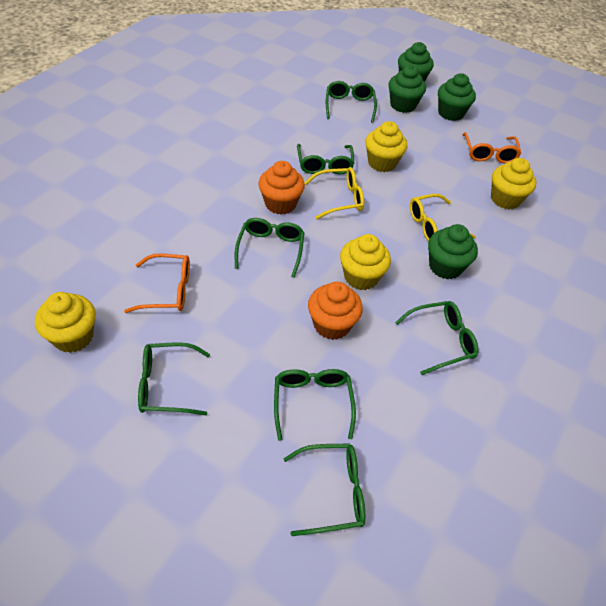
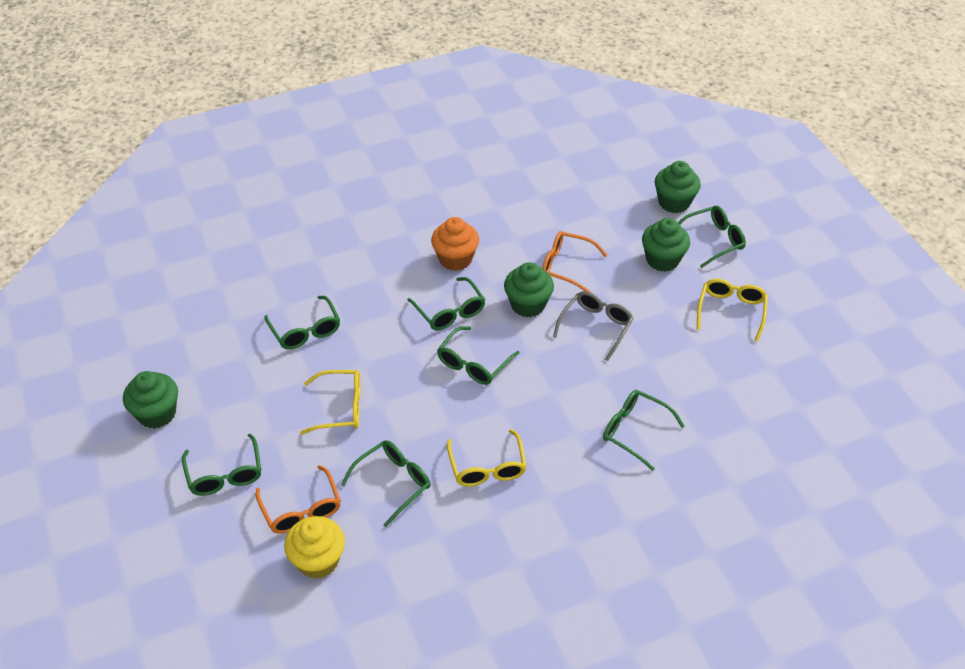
grey glasses: none = 0 -> [553,291,634,361] = 1
orange cupcake: [258,161,305,215] [308,282,363,340] = 2 -> [431,217,479,271] = 1
yellow cupcake: [35,292,96,353] [340,234,391,290] [365,121,407,172] [491,158,536,209] = 4 -> [284,516,345,579] = 1
yellow glasses: [304,167,364,219] [410,194,475,241] = 2 -> [300,370,360,435] [447,429,527,487] [697,279,768,342] = 3

